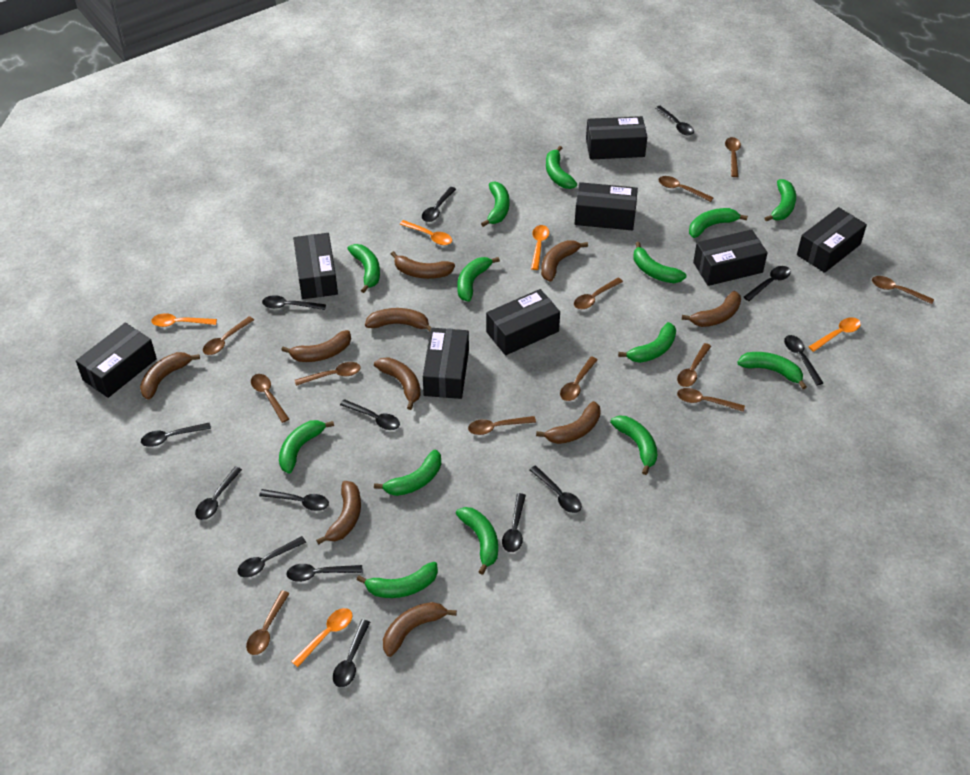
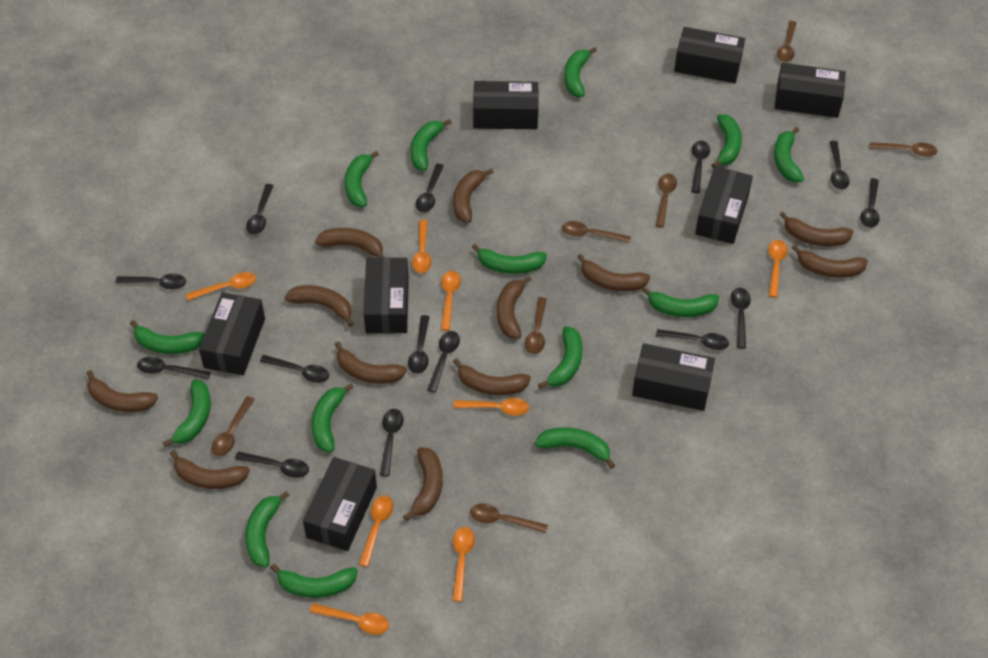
brown banana: [140,352,200,400] [281,330,351,362] [316,481,361,545] [365,308,432,331] [374,357,421,410] [383,602,457,657] [391,251,455,279] [536,401,601,444] [541,240,588,282] [682,291,741,327] = 10 -> [87,370,158,412] [170,450,250,489] [285,285,353,327] [315,228,385,258] [335,341,407,384] [403,447,443,521] [453,168,493,223] [453,358,531,396] [497,276,532,339] [577,254,650,291] [780,212,853,246] [792,245,868,278] = 12
brown spoon: [203,316,254,355] [246,591,290,655] [251,374,289,423] [295,362,361,386] [468,416,536,435] [560,356,598,401] [574,278,623,309] [658,176,714,202] [677,343,711,387] [677,388,745,412] [725,137,741,177] [872,276,934,304] = 12 -> [211,396,255,457] [470,503,548,533] [525,297,547,354] [562,221,631,243] [655,174,677,228] [777,21,797,62] [870,142,937,157] = 7
orange spoon: [151,313,217,327] [291,608,353,667] [400,220,452,245] [531,225,549,270] [809,317,861,352] = 5 -> [186,272,256,300] [310,603,389,635] [359,495,393,567] [412,220,432,273] [441,271,461,331] [452,527,475,602] [454,398,529,416] [768,240,788,298] = 8

